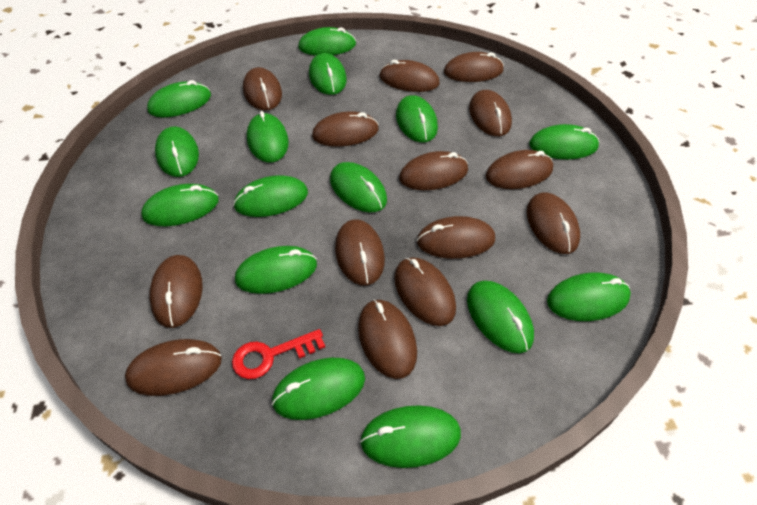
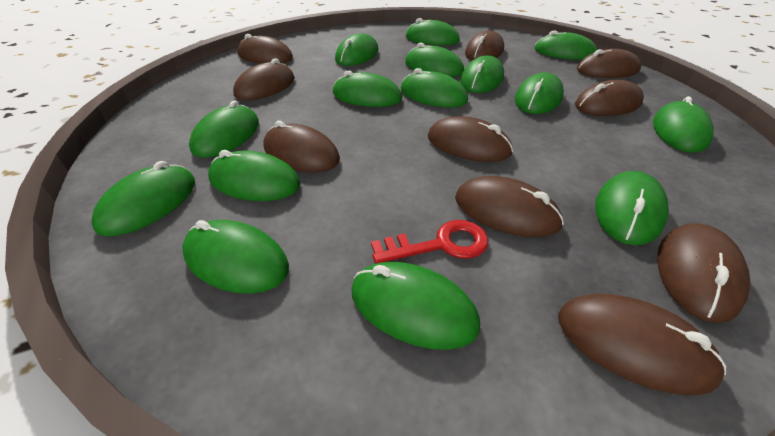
brown mouse: [125,339,222,396] [149,255,203,328] [243,67,282,110] [312,111,379,147] [335,219,385,285] [358,299,417,379] [380,60,440,92] [394,257,456,326] [399,151,468,190] [417,216,495,259] [444,52,504,82] [469,90,512,136] [486,150,553,189] [527,192,580,254] = 14 -> [233,59,295,100] [237,34,293,64] [263,121,340,172] [428,116,513,162] [455,176,564,237] [465,31,504,61] [558,293,726,395] [575,80,644,116] [577,49,641,78] [657,223,750,323] = 10

